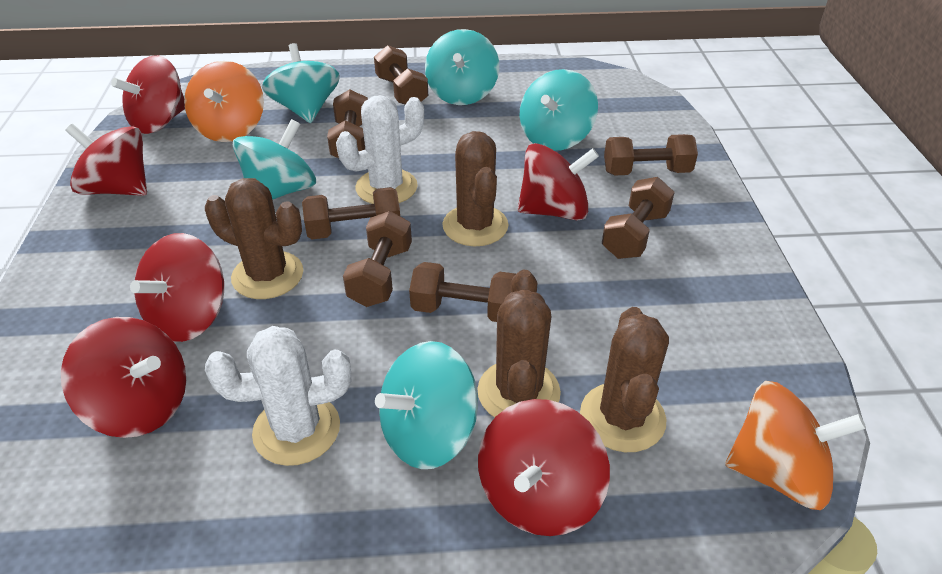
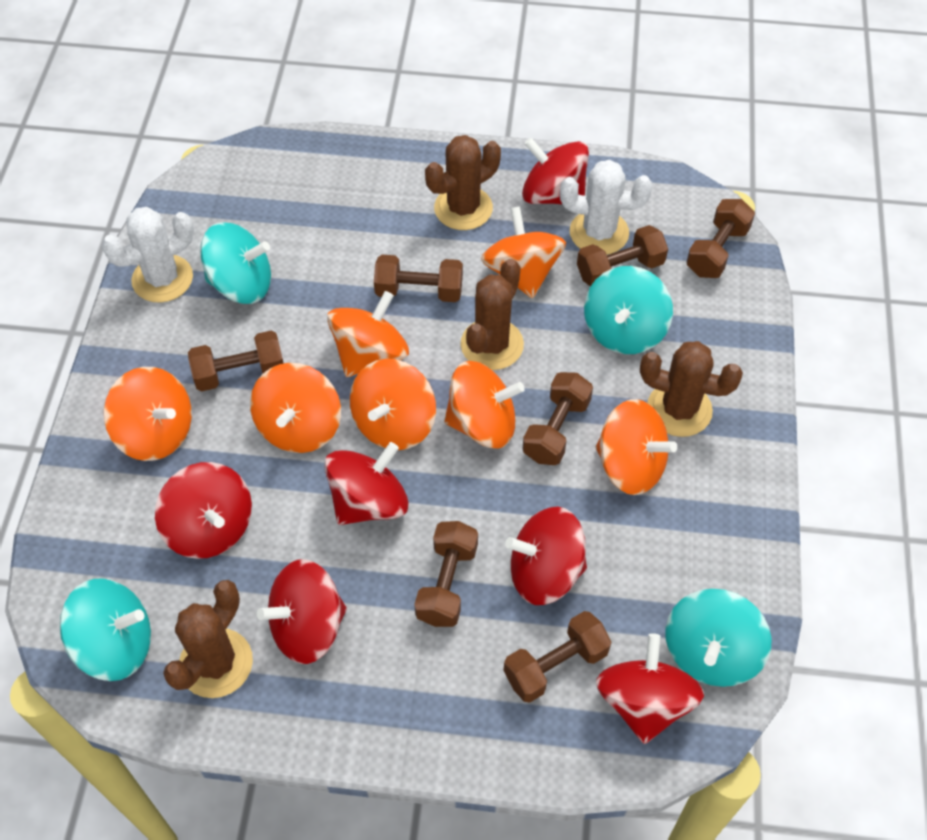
orange spinning top: [184,61,264,142] [725,381,866,510] = 2 -> [104,367,192,461] [250,363,341,453] [327,291,409,377] [350,359,436,450] [444,361,525,448] [481,206,566,298] [596,399,677,495] = 7
turquoise spinning top: [233,119,316,200] [262,43,340,123] [375,341,478,469] [425,29,499,105] [520,69,598,151] = 5 -> [60,579,151,681] [200,222,271,304] [584,266,673,354] [665,589,772,687] = 4

